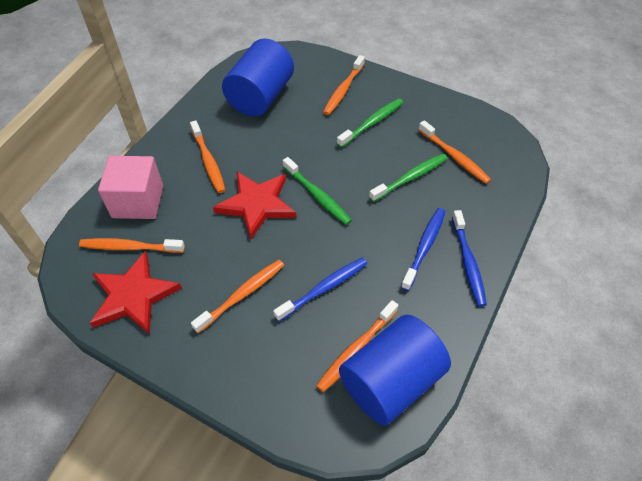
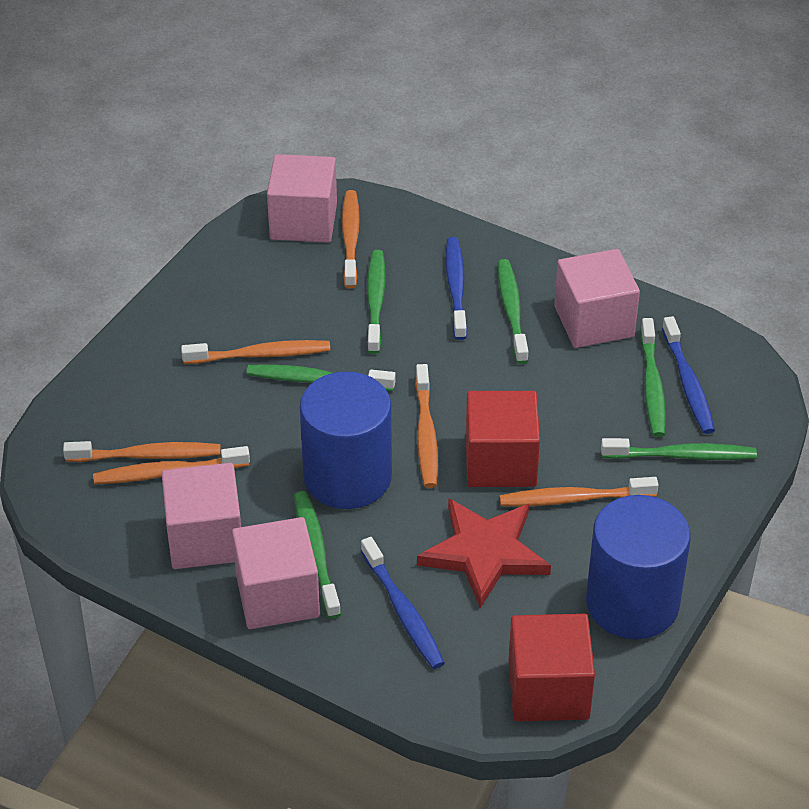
green toothbrush: [283,157,352,225] [337,98,403,148] [369,154,448,202] = 3 -> [246,364,396,391] [294,491,341,619] [367,250,386,354] [498,259,528,364] [601,438,757,460] [640,318,666,437] = 6
pink cube: [98,156,163,219] = 1 -> [162,463,241,569] [232,517,320,629] [267,154,337,243] [554,249,640,348] = 4
red cube: none = 0 -> [466,391,540,487] [508,614,595,721] = 2
red star: [90,251,182,334] [213,171,296,239] = 2 -> [417,498,551,608] = 1

